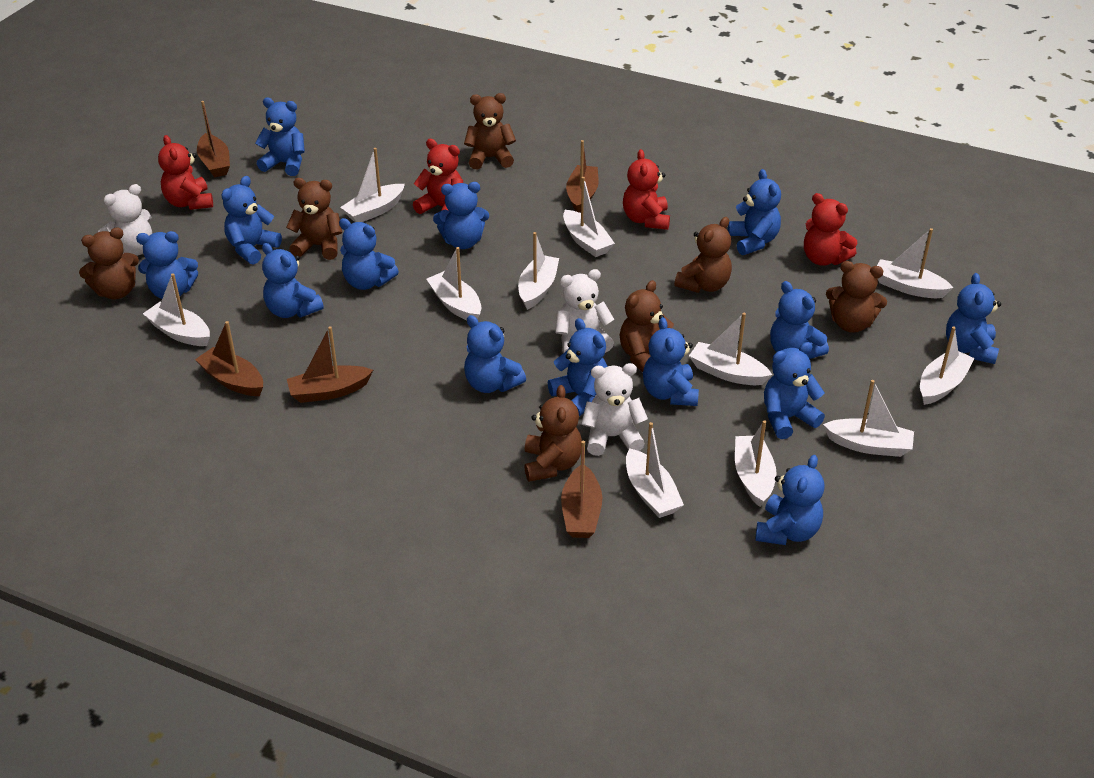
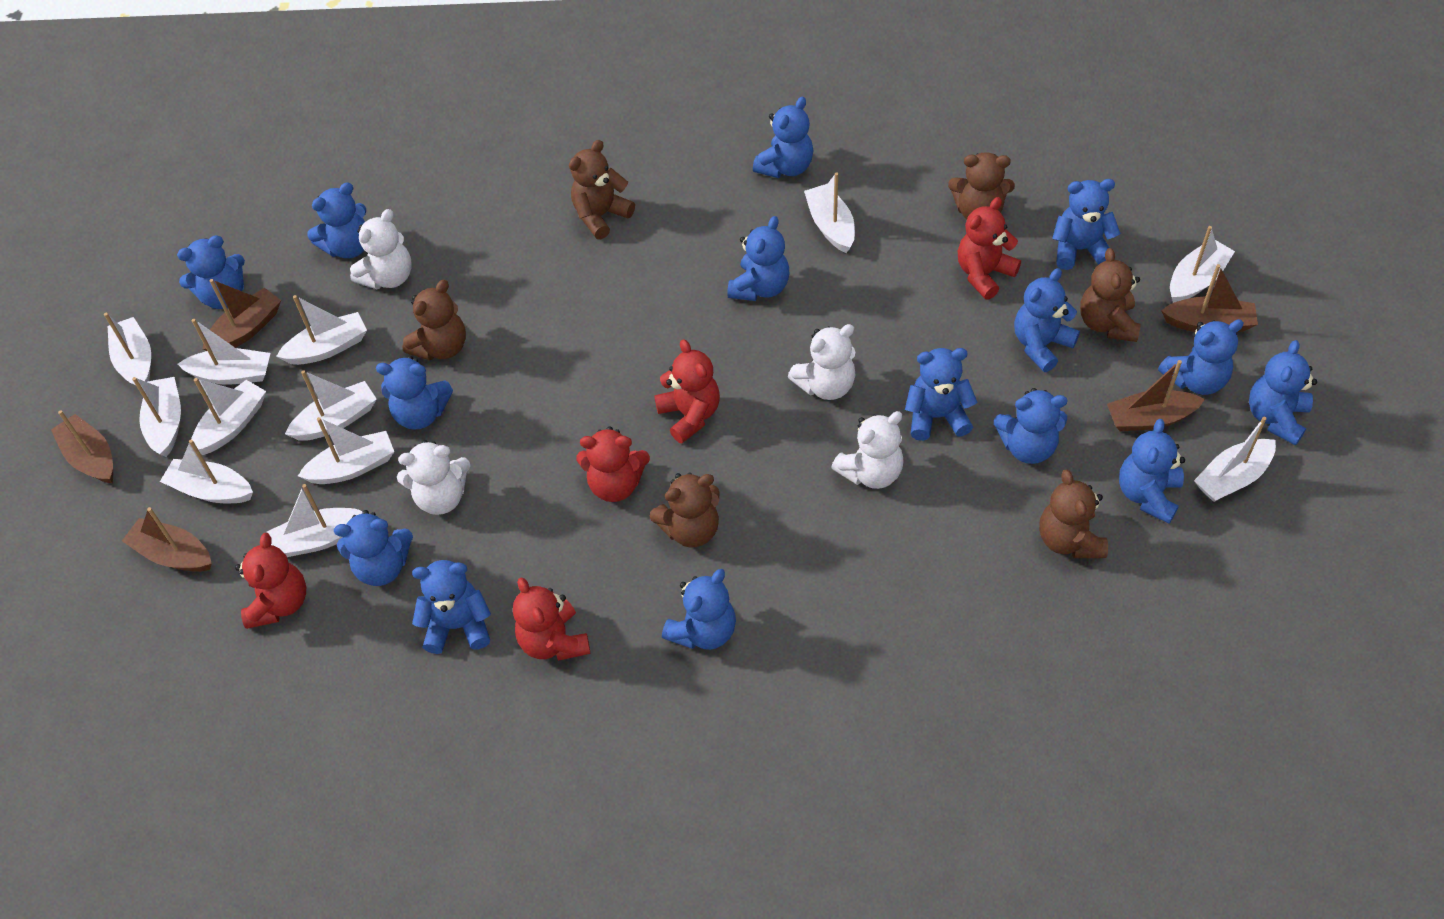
blue teddy bear: [136,231,198,299] [221,176,282,265] [255,98,305,176] [262,243,324,318] [339,218,399,290] [433,182,489,249] [464,315,526,393] [548,318,608,417] [643,317,699,406] [728,169,781,255] [755,455,825,545] [764,342,825,439] [770,281,829,359] [946,273,1001,364] = 14 -> [177,235,245,309] [307,182,366,258] [334,510,413,586] [376,356,453,430] [412,560,491,654] [662,569,736,650] [727,216,789,301] [753,97,813,178] [905,348,978,441] [994,388,1068,464] [1014,268,1080,372] [1052,179,1121,270] [1119,419,1185,524] [1158,319,1244,395] [1249,340,1317,445] = 15
brown teddy bear: [79,227,139,299] [286,178,342,260] [464,93,516,170] [524,385,582,482] [620,280,674,372] [674,217,732,293] [826,261,887,333] = 7 -> [402,280,466,361] [569,140,635,239] [650,473,719,547] [948,152,1015,219] [1039,469,1108,558] [1080,248,1141,342] = 6
red teddy bear: [158,135,213,210] [413,139,463,214] [623,149,670,230] [804,193,857,266] = 4 -> [235,533,306,629] [513,577,590,661] [576,427,650,502] [654,339,720,443] [958,197,1021,300] = 5
white boat: [143,273,210,346] [340,148,405,222] [426,247,482,320] [518,232,559,310] [563,177,615,257] [626,422,684,518] [689,313,772,385] [735,420,776,507] [823,380,914,457] [877,228,953,298] [920,326,974,405] = 11 -> [104,313,151,386] [132,377,181,457] [160,440,253,503] [178,319,270,385] [191,378,266,455] [266,484,363,557] [276,295,367,365] [285,370,377,441] [298,417,394,484] [804,173,855,253] [1170,226,1235,303] [1194,417,1276,502] = 12
white teddy bear: [98,184,152,256] [555,269,615,353] [581,363,648,456] = 3 -> [350,209,412,289] [397,440,471,515] [788,324,856,400] [831,411,904,489] = 4

